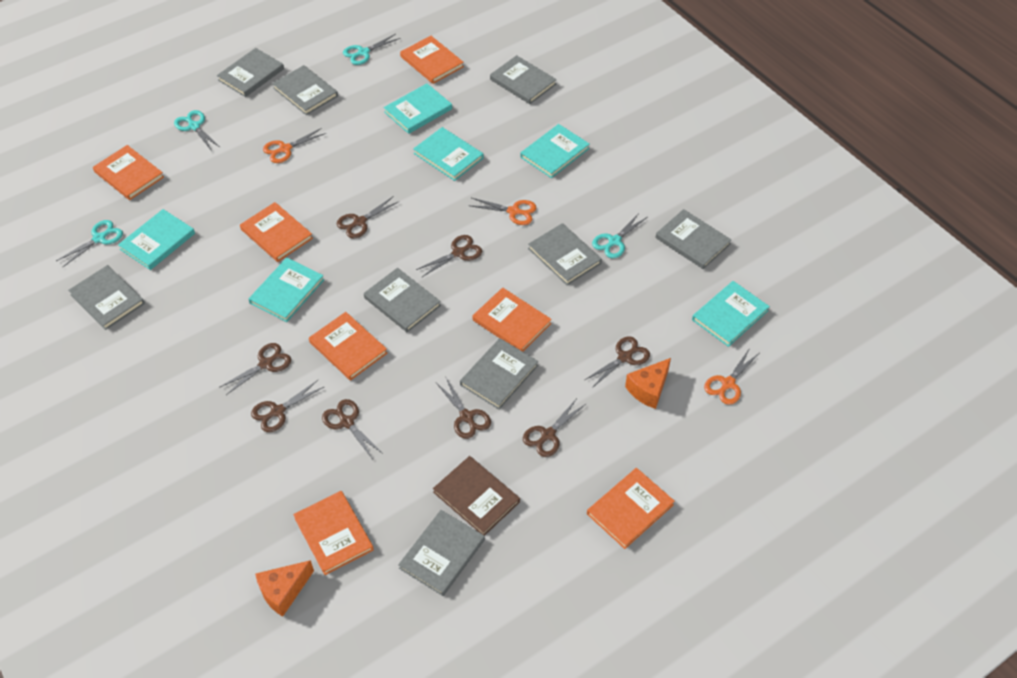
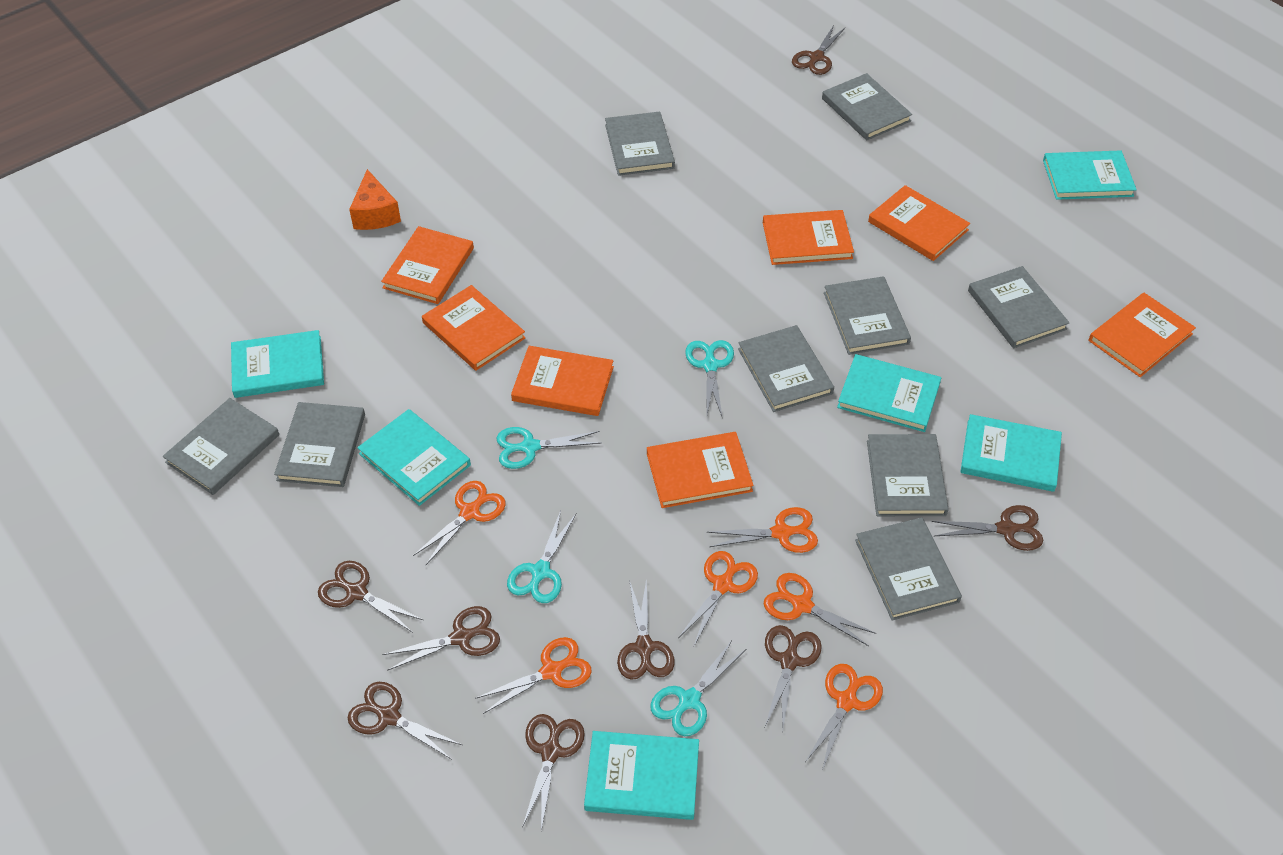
brown book: [433,456,520,536] = 1 -> none = 0
orange cheese: [255,560,314,617] [625,358,671,409] = 2 -> [349,169,401,230] = 1
orange scissors: [263,128,326,163] [468,198,536,225] [704,348,759,405] = 3 -> [413,481,506,566] [475,637,592,714] [678,551,758,646] [707,507,818,553] [764,573,876,646] [805,664,883,770] = 6

